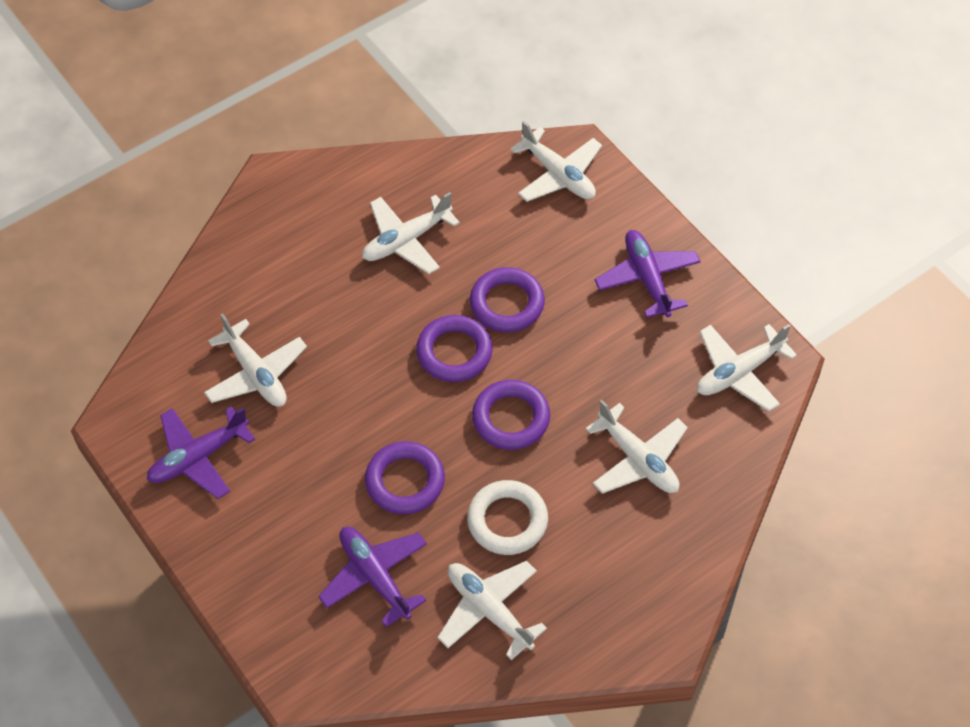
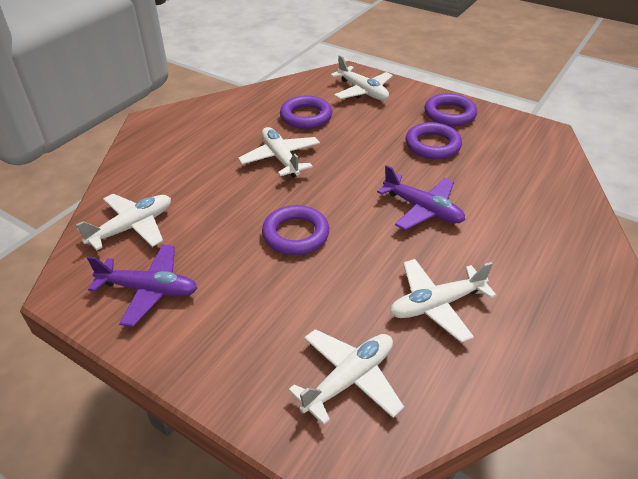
purple plane: [147,406,255,499] [318,527,427,627] [595,230,701,318] = 3 -> [87,244,198,327] [377,165,465,230] = 2
white plane: [204,313,307,407] [362,192,460,274] [438,561,547,660] [510,121,602,202] [586,400,688,494] [697,324,797,412] = 6 -> [76,194,171,251] [238,127,320,177] [288,329,404,425] [330,55,393,100] [390,259,496,343] = 5
white ring: [467,480,548,555] = 1 -> none = 0

